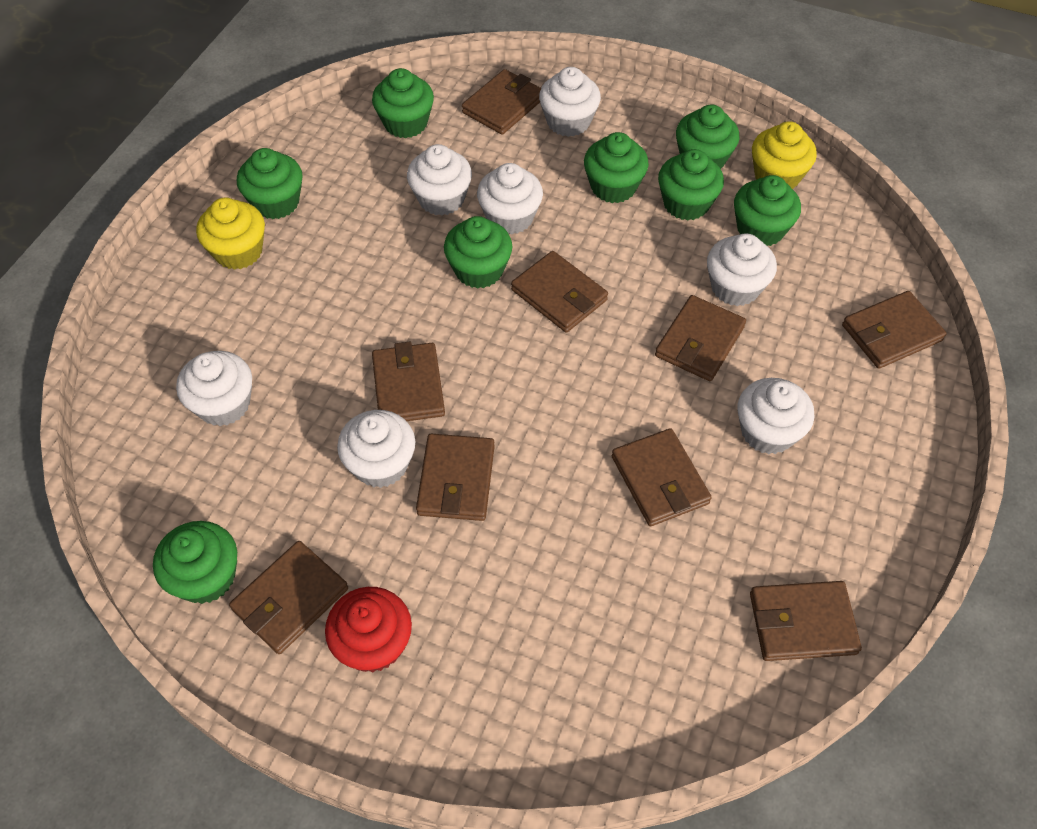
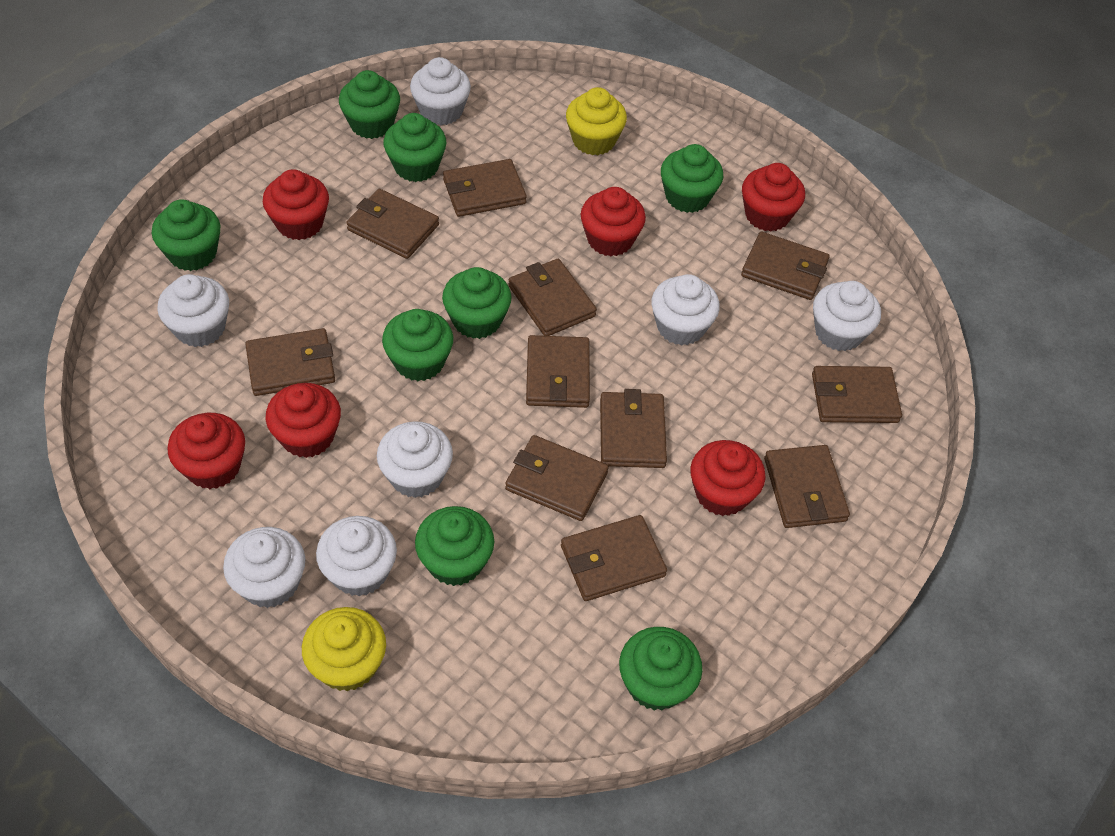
brown wallet: [229,541,348,654] [372,342,445,421] [416,434,495,521] [462,69,541,135] [511,251,608,333] [612,428,712,526] [655,295,746,381] [750,581,862,661] [842,291,947,369] = 9 -> [245,328,335,396] [346,189,439,259] [443,159,527,217] [505,435,609,521] [508,259,597,336] [526,335,590,408] [561,515,667,601] [600,389,667,468] [741,231,830,300] [764,445,850,528] [812,366,902,423] = 11
red cupcake: [325,587,412,672] = 1 -> [168,413,245,489] [263,169,329,240] [266,383,341,458] [581,187,646,256] [690,440,766,516] [742,163,805,232] = 6

